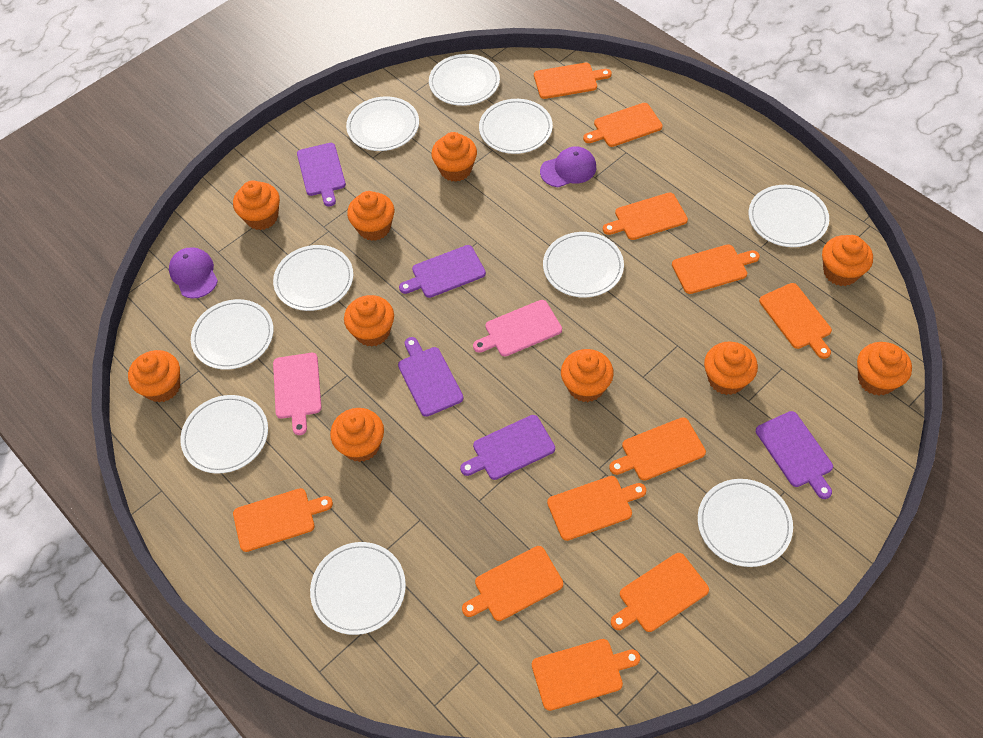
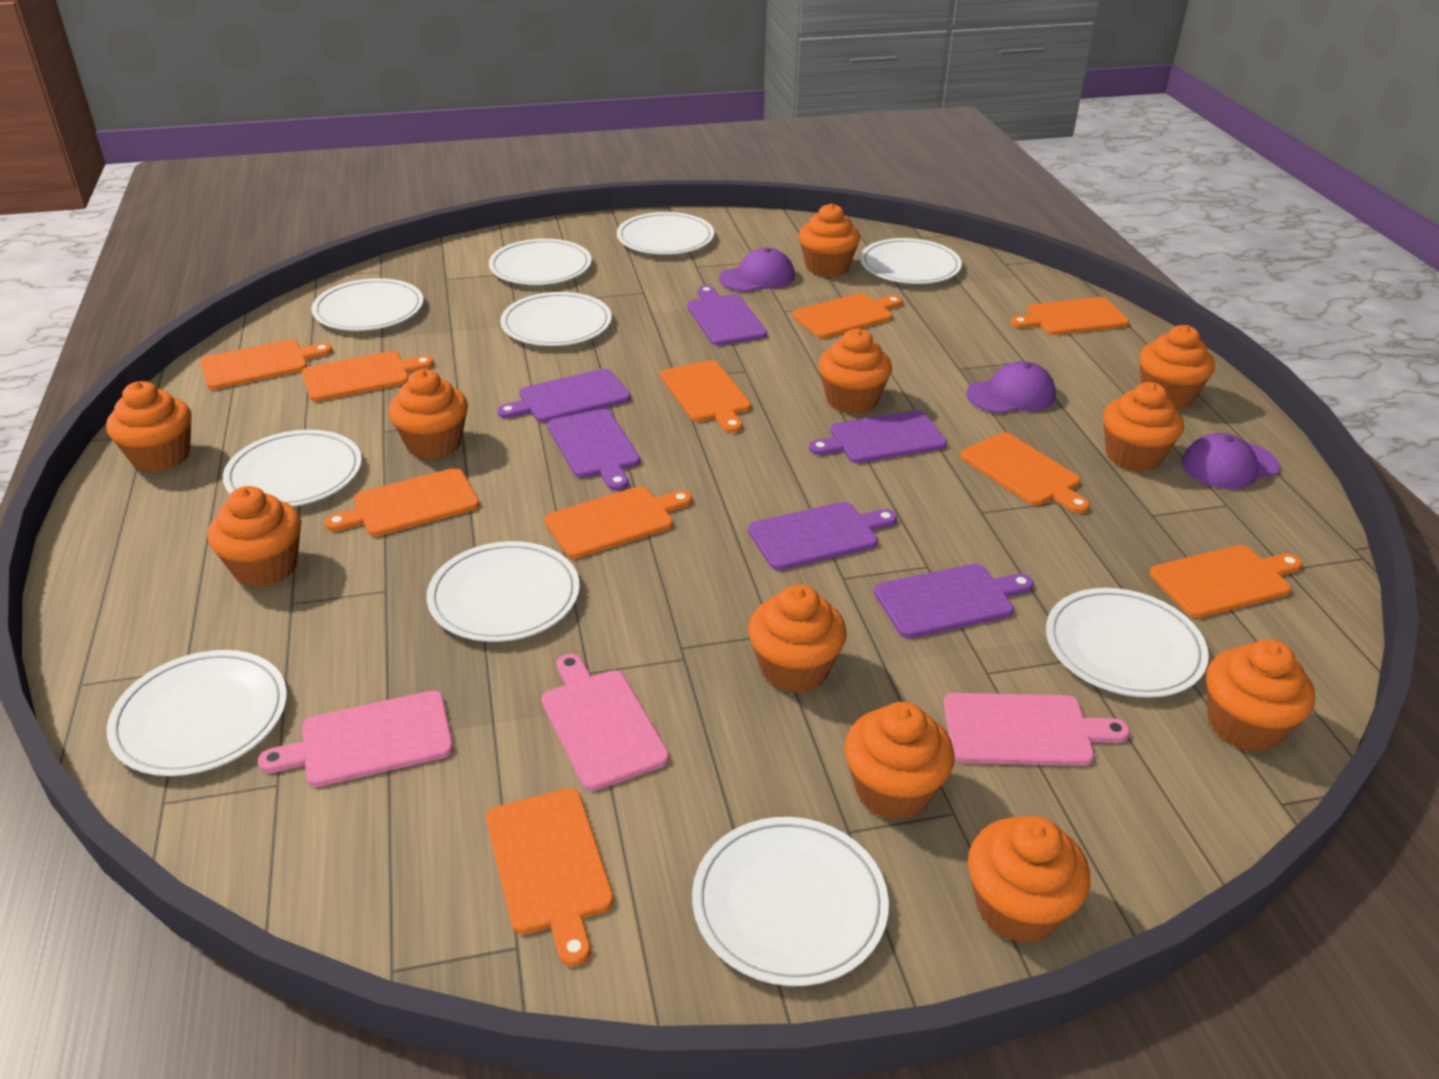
orange cupcake: [128,350,180,403] [233,180,280,230] [330,408,384,462] [344,295,394,347] [347,191,394,241] [431,132,477,182] [561,349,614,402] [704,342,758,395] [822,235,873,286] [857,342,912,396] = 10 -> [106,381,192,473] [207,486,302,587] [388,369,468,459] [748,584,847,693] [799,203,860,277] [818,329,892,414] [844,702,955,820] [968,816,1090,944] [1103,382,1184,472] [1139,325,1215,409] [1206,639,1315,752] = 11
orange cutting board: [233,488,333,552] [462,546,563,621] [532,639,640,711] [534,63,611,99] [547,476,646,541] [583,103,663,147] [603,192,688,240] [609,417,706,481] [611,553,709,632] [672,244,760,294] [759,283,832,359] = 11 -> [200,339,332,390] [302,351,434,401] [325,468,480,536] [486,788,614,967] [544,486,692,559] [660,360,751,433] [792,293,902,338] [960,432,1090,513] [1010,297,1129,335] [1149,545,1302,618] = 10
pink cutting board: [273,353,322,435] [473,300,562,356] = 2 -> [258,690,453,787] [541,654,669,791] [943,693,1130,766] = 3
purple cap: [169,247,218,299] [540,146,596,187] = 2 -> [719,248,795,292] [966,361,1056,414] [1182,433,1280,489] = 3
purple cutting board: [297,143,346,207] [398,337,463,417] [399,245,486,298] [460,415,555,480] [756,411,833,499] = 5 -> [497,369,631,423] [548,409,640,491] [687,285,767,346] [748,502,897,570] [809,410,947,463] [874,564,1034,638] = 6

